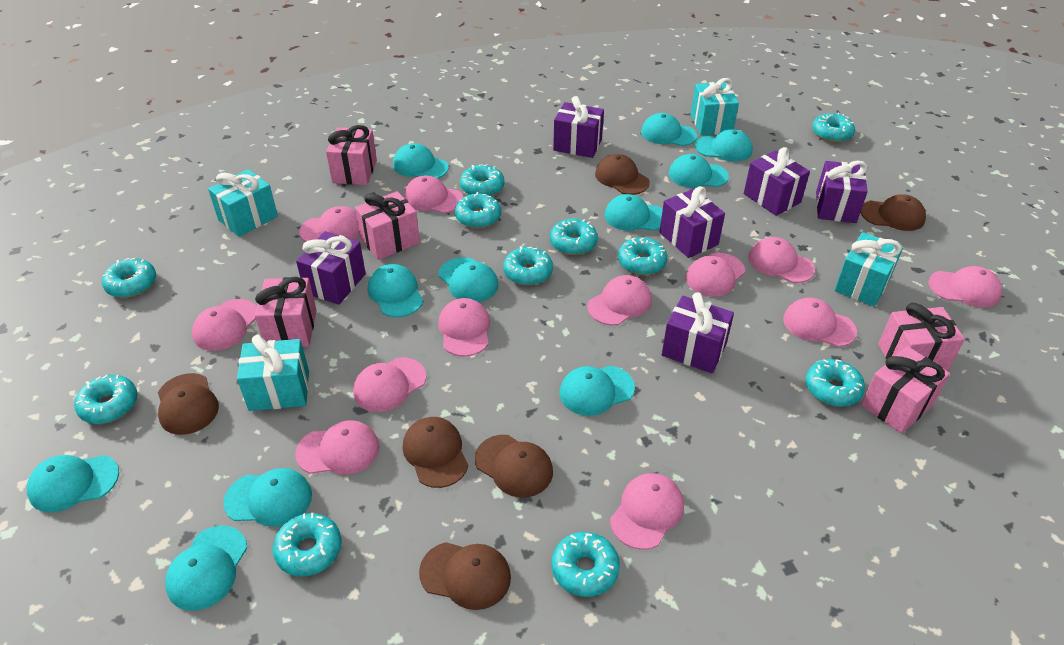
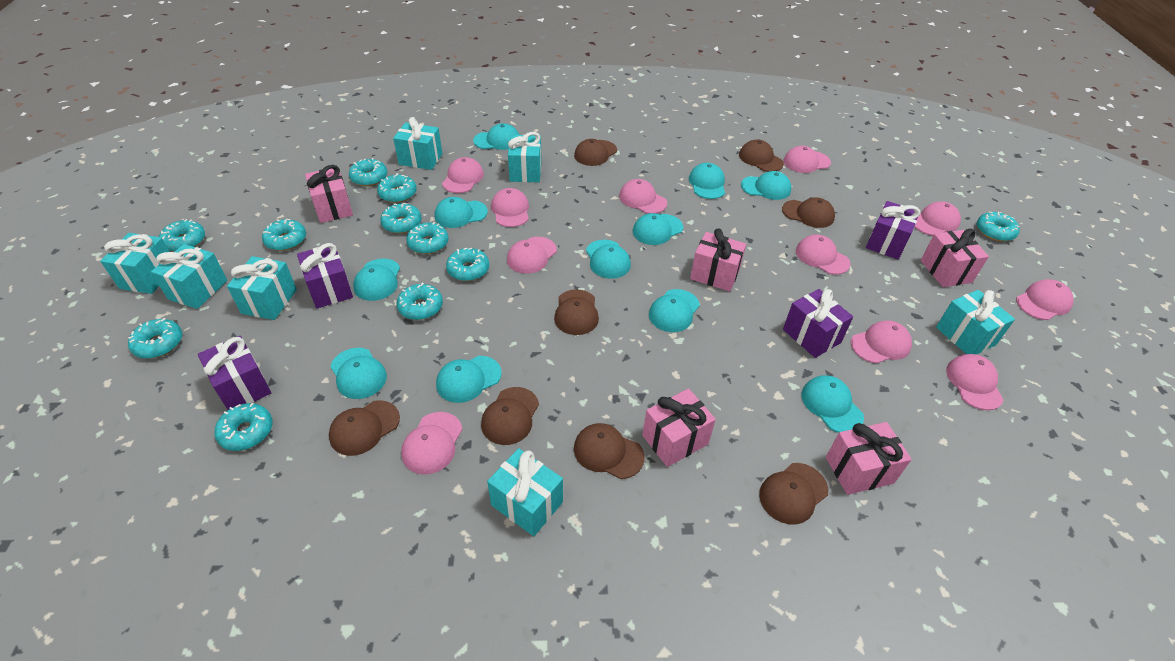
brown cap: [158,373,219,435] [403,417,468,488] [419,542,511,610] [475,435,553,498] [595,154,650,195] [860,194,926,231] = 6 -> [329,400,400,456] [481,387,539,445] [554,289,599,335] [574,139,617,166] [574,423,645,479] [739,140,784,172] [759,463,828,524] [782,197,835,228] = 8
pink cap: [192,299,257,351] [295,421,379,474] [299,206,360,242] [353,357,426,412] [404,176,464,213] [438,298,490,356] [587,275,652,325] [610,473,684,550] [686,253,745,297] [748,237,815,283] [783,297,857,347] [929,266,1002,308] = 12 -> [401,412,462,474] [442,157,484,193] [491,188,529,227] [507,237,557,274] [619,179,667,214] [784,146,831,173] [796,235,850,275] [851,320,912,364] [915,202,961,236] [946,354,1003,410] [1016,279,1074,320] = 11
purple gift: [296,231,366,305] [553,96,604,158] [659,186,725,258] [662,292,734,373] [744,147,810,216] [816,160,868,223] = 6 -> [198,336,271,410] [297,243,353,308] [783,289,853,358] [866,201,920,259] = 4
turquoise gift: [208,169,278,237] [237,334,309,411] [691,78,739,136] [834,232,903,307] = 4 -> [100,233,169,294] [151,244,228,309] [227,256,297,320] [393,117,442,170] [487,448,563,536] [508,132,542,182] [936,290,1015,355] = 7

